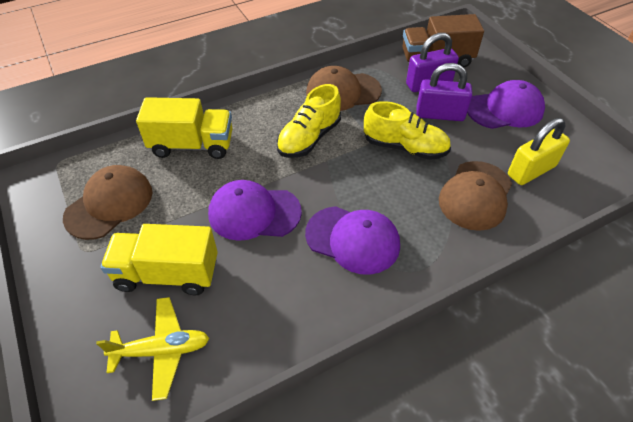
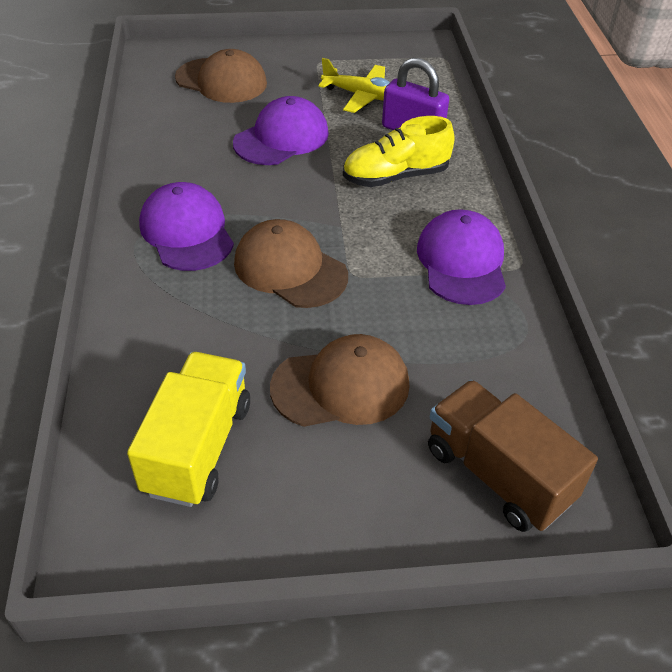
purple padlock: [406,33,459,92] [416,63,472,121] = 2 -> [382,58,449,130] = 1
yellow padlock: [508,118,570,185] = 1 -> none = 0
yellow shoe: [277,84,341,158] [364,101,451,160] = 2 -> [343,116,455,187] = 1
yellow truck: [100,224,218,295] [136,97,232,159] = 2 -> [127,352,250,507] = 1

